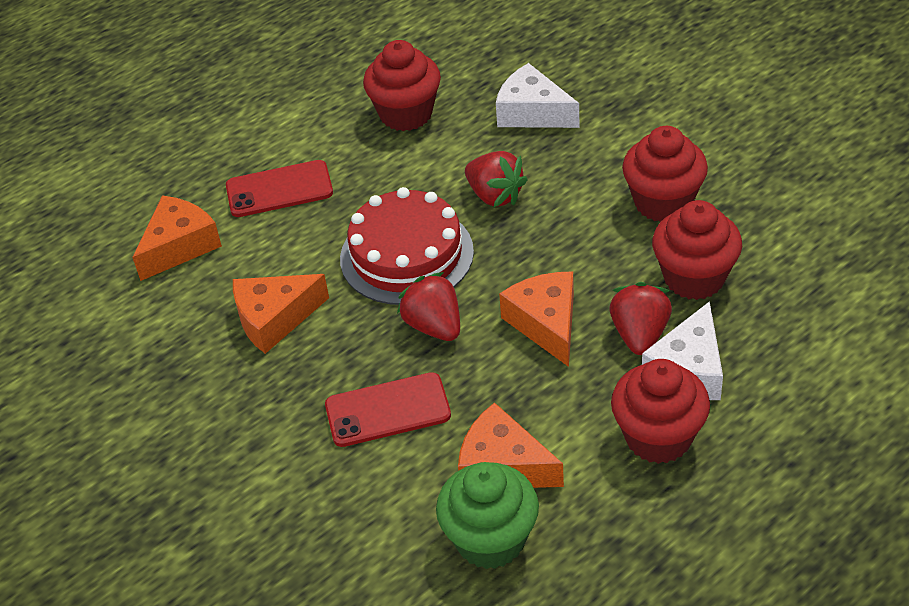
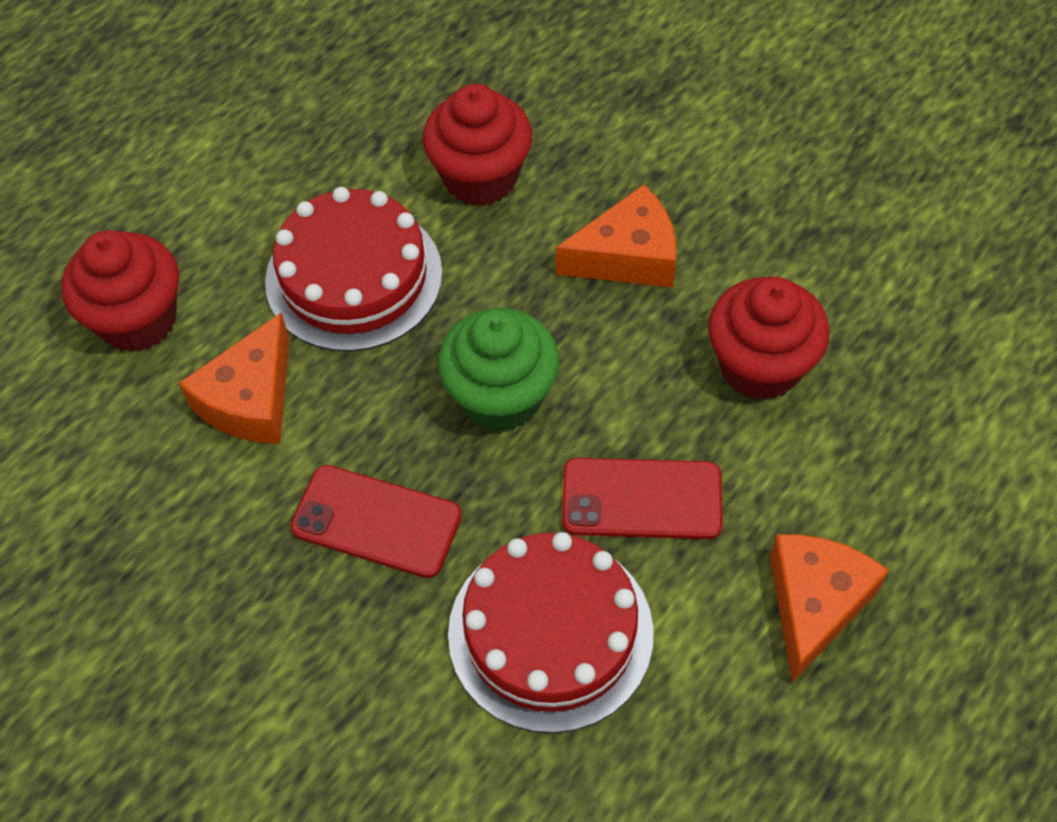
orange cheese: [132,195,222,281] [233,274,329,354] [458,402,564,488] [499,271,574,367] = 4 -> [179,312,289,444] [556,184,677,288] [770,534,889,683] = 3
red cake: [340,187,474,305] = 1 -> [265,187,442,352] [448,532,654,733] = 2
red cupcake: [363,40,441,131] [611,359,710,464] [622,126,708,222] [652,200,742,300] = 4 -> [61,230,179,352] [423,84,532,206] [708,277,830,400] = 3
red strawberry: [397,272,460,341] [465,151,528,207] [610,282,672,355] = 3 -> none = 0
white cheese: [496,63,579,128] [642,301,723,400] = 2 -> none = 0

